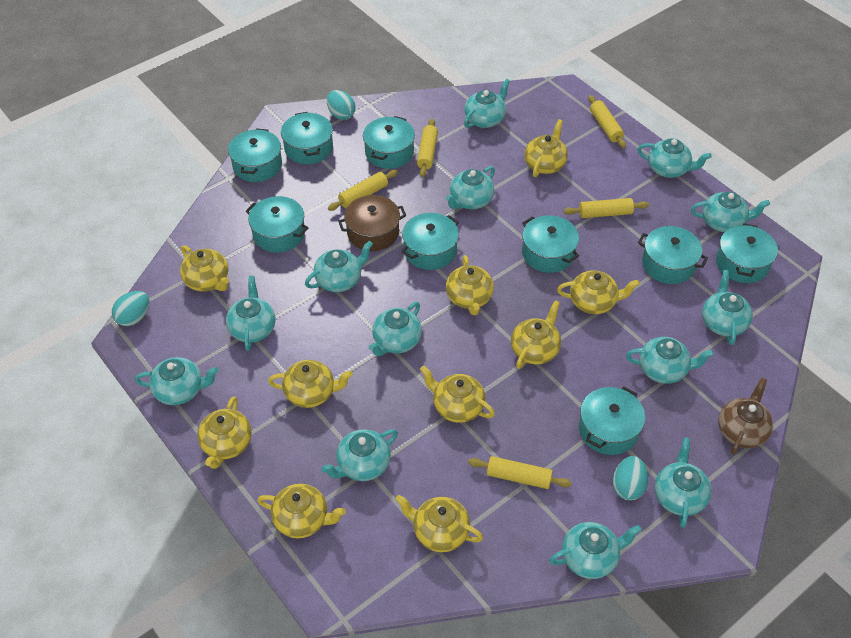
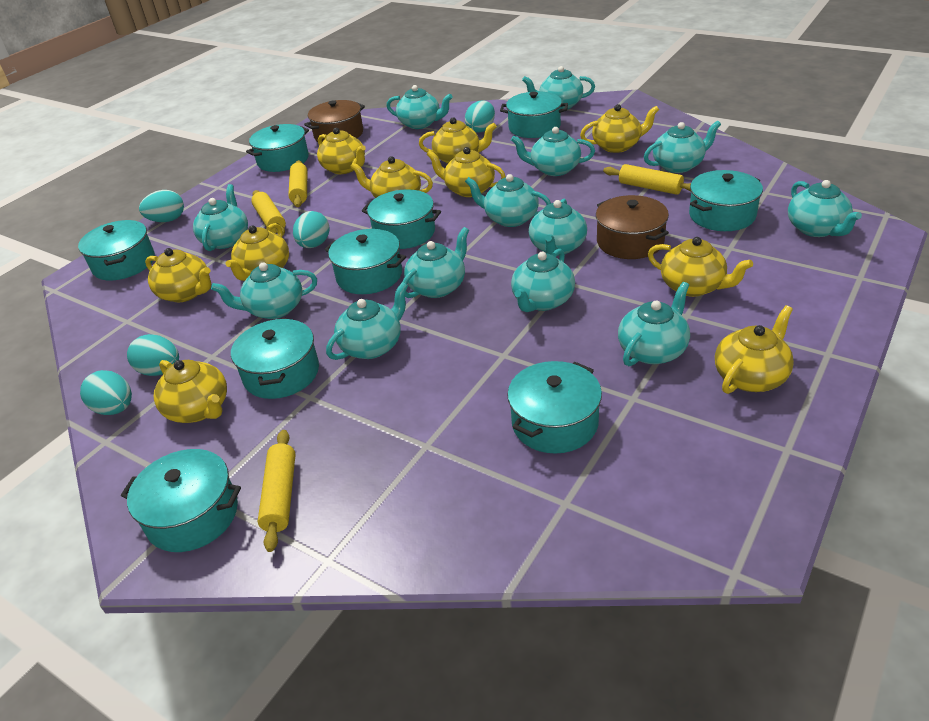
brown pot: [338,195,406,251] = 1 -> [304,100,365,142] [596,195,669,259] = 2
brown teapot: [718,378,773,455] = 1 -> none = 0
turquoise egg: [112,291,150,326] [327,90,356,120] [613,456,648,500] = 3 -> [80,370,132,415] [127,334,179,376] [139,190,184,222] [293,211,330,248] [465,101,495,132] = 5
yellow rolling pin: [328,170,398,211] [417,119,438,177] [468,456,572,489] [564,198,649,218] [588,95,626,148] = 5 -> [251,190,286,235] [258,430,296,552] [288,160,307,207] [603,164,691,195] = 4

